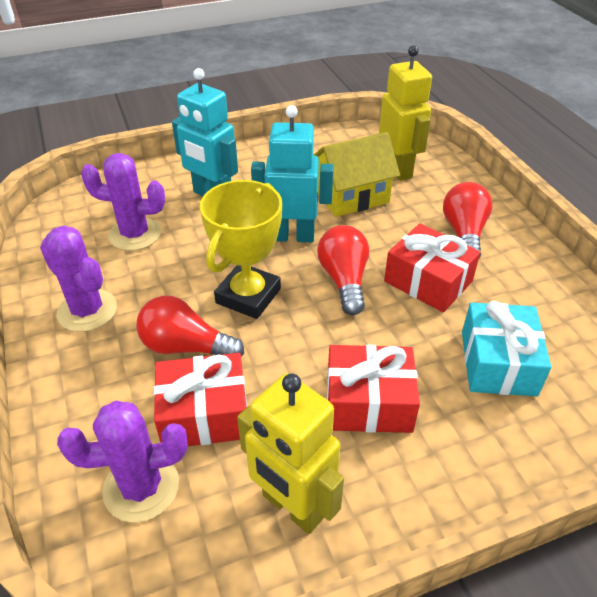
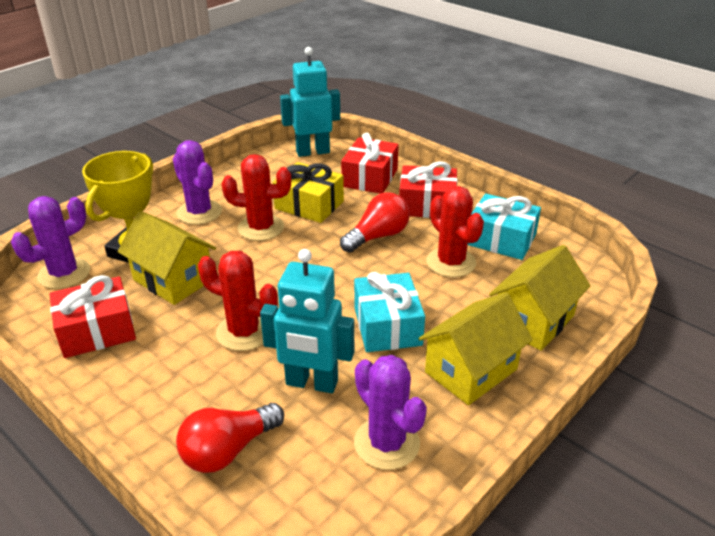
red cactus: none = 0 -> [198,251,278,351] [221,154,291,241] [426,186,484,277] = 3
red light bulb: [137,296,244,357] [317,225,369,315] [443,182,493,258] = 3 -> [176,403,284,473] [340,192,410,253] = 2
turquoise gift: [462,301,551,396] = 1 -> [354,272,425,352] [468,194,541,260] = 2
yellow gift: none = 0 -> [273,162,344,223] = 1
yellow house: [314,132,400,217] = 1 -> [118,211,216,305] [419,292,533,405] [489,245,591,351] = 3
yellow robot: [237,373,344,534] [379,45,432,181] = 2 -> none = 0

